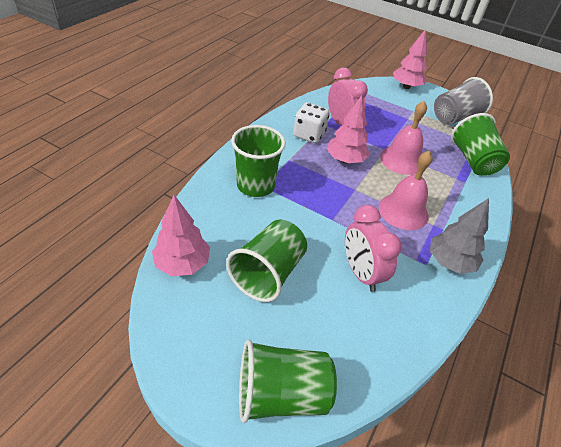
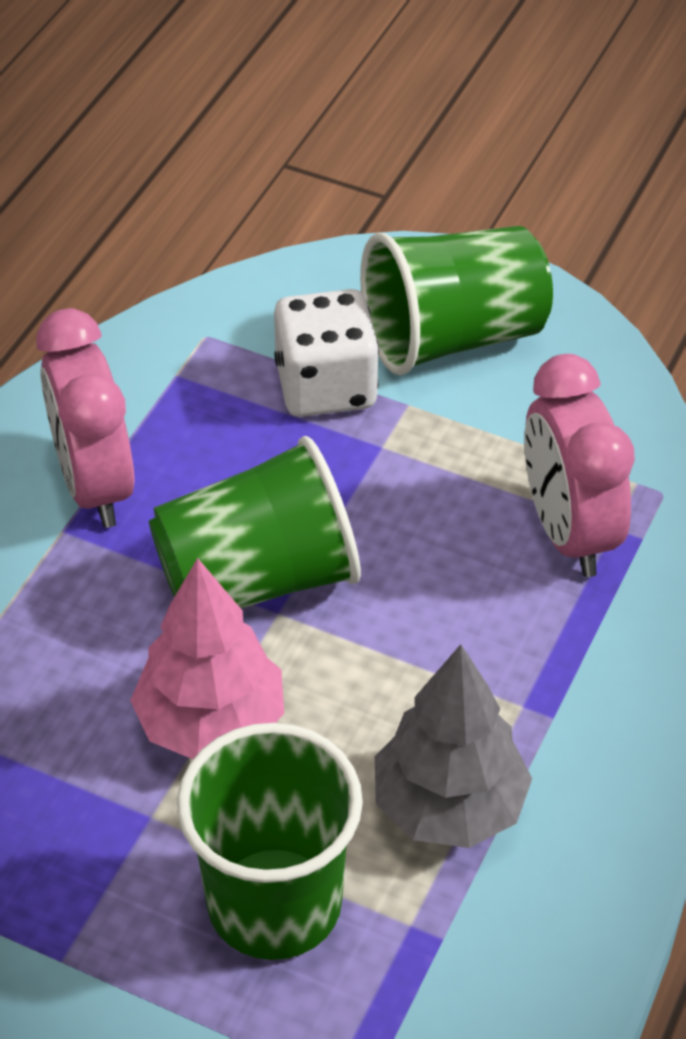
green cup: [226,219,307,302] [231,125,286,197] [239,340,337,423] [451,113,510,176] = 4 -> [149,436,361,609] [177,723,363,960] [360,226,553,375] = 3
grey cup: [434,77,493,125] = 1 -> none = 0
pink bell: [379,151,433,230] [380,101,427,175] = 2 -> none = 0
pink tree: [152,195,210,276] [327,95,370,164] [393,29,427,89] = 3 -> [130,558,284,759] = 1

